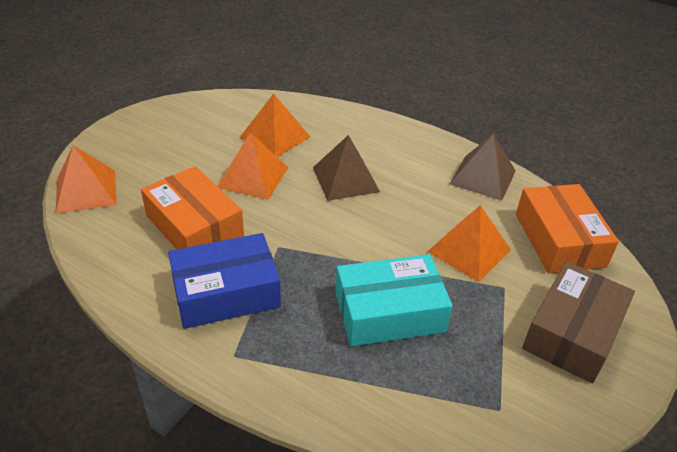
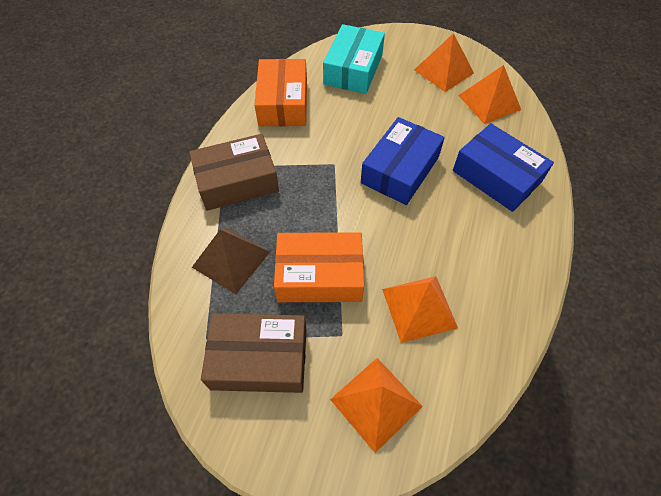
blue box: [168,233,281,329] = 1 -> [361,117,445,205] [453,123,554,212] = 2
brown box: [522,261,635,383] = 1 -> [189,134,279,211] [201,313,307,393] = 2
brown pyramid: [313,135,380,201] [450,134,516,201] = 2 -> [192,228,270,294] = 1

